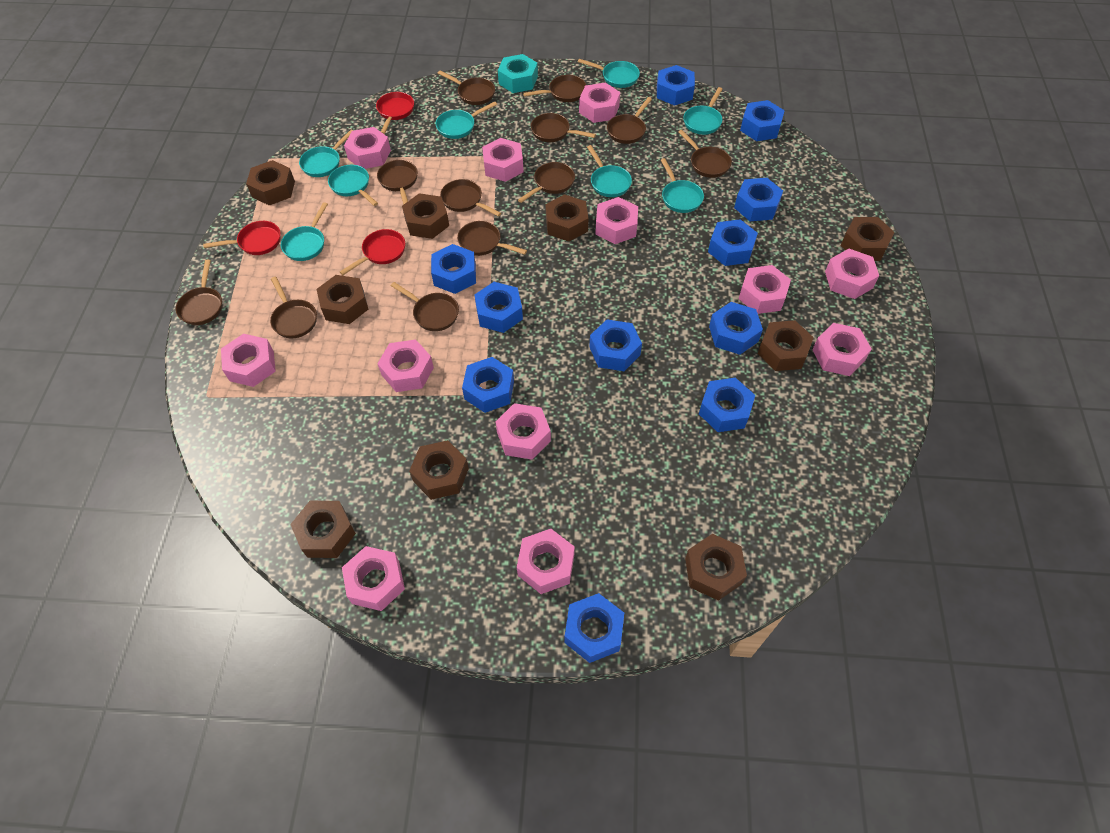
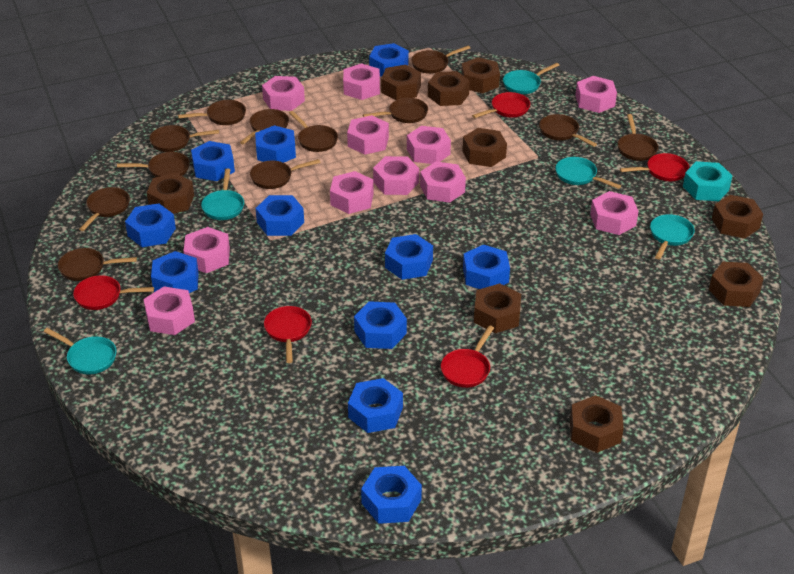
pink nut: [221,334,276,387] [342,546,405,611] [344,127,391,169] [377,339,434,392] [482,138,524,182] [495,403,551,460] [517,529,575,594] [579,82,620,123] [595,197,638,244] [739,265,791,314] [812,323,872,376] [825,249,879,299] = 12 -> [143,287,195,335] [184,227,230,273] [262,76,305,111] [330,171,374,214] [343,63,380,100] [347,115,389,155] [373,156,419,195] [407,126,451,164] [420,162,466,203] [575,76,617,113] [590,191,639,235] = 11
red pan: [203,221,281,255] [340,229,405,275] [376,92,414,134] = 3 -> [73,275,154,310] [264,306,312,363] [441,325,494,388] [472,92,530,118] [620,153,689,181] = 5
turquoise pan: [281,202,328,261] [299,130,354,177] [328,165,378,206] [436,102,497,139] [578,59,640,88] [587,145,632,197] [661,158,704,213] [683,87,723,135] = 8 -> [44,328,117,375] [201,168,244,220] [503,63,559,94] [555,157,621,189] [650,214,695,259] = 5

